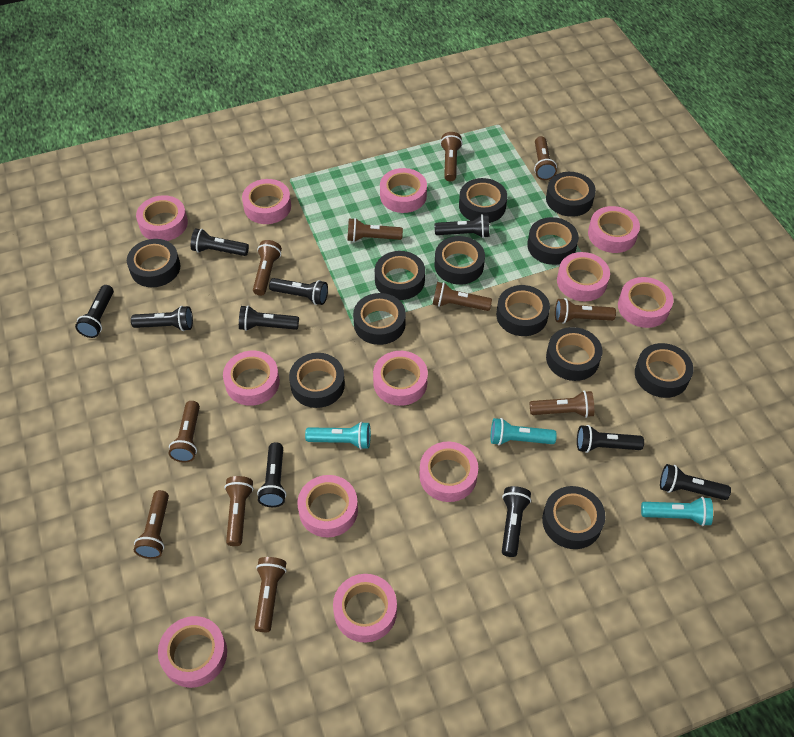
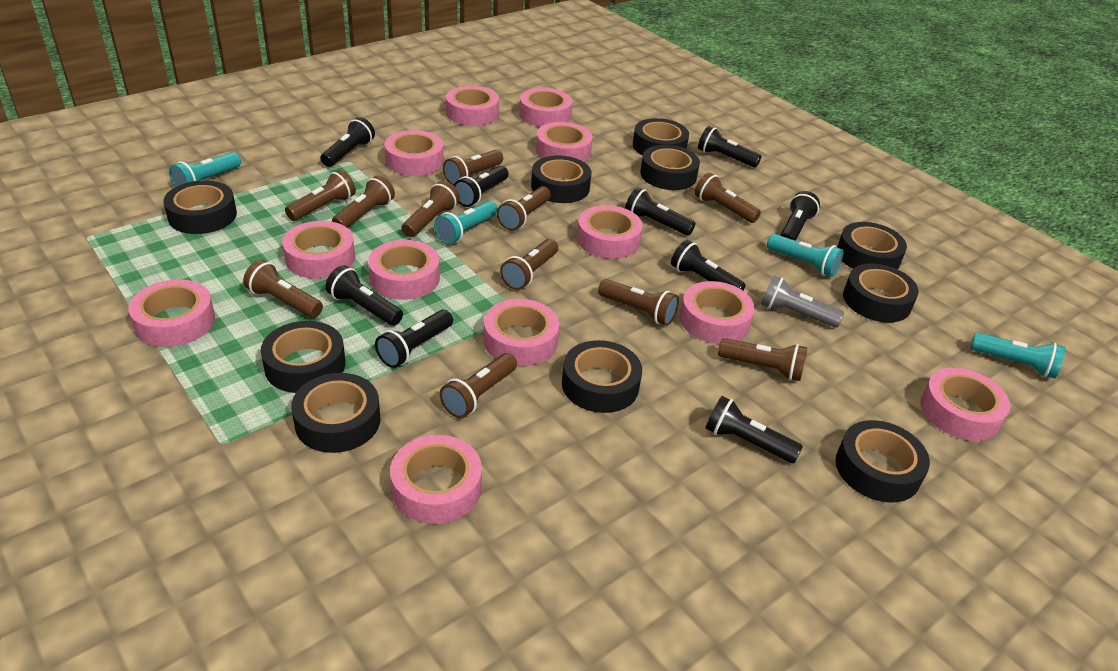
black flashlight: [75,285,114,338] [131,306,193,331] [191,228,249,256] [239,305,299,331] [257,442,286,507] [269,278,328,305] [435,214,489,238] [502,486,531,557] [577,425,644,453] [660,464,731,500] = 10 -> [321,117,375,167] [326,265,403,326] [375,310,453,368] [454,165,508,207] [625,187,696,236] [671,240,746,291] [698,126,762,168] [705,396,803,463] [780,191,820,241] = 9
black tape: [127,239,180,287] [289,353,345,408] [353,293,406,345] [375,251,425,300] [434,236,485,285] [459,178,507,223] [496,285,550,336] [527,217,579,265] [542,486,606,549] [546,172,596,217] [546,327,602,381] [635,343,693,398] = 12 -> [163,180,237,234] [261,321,345,393] [291,373,381,453] [531,156,591,203] [562,340,642,413] [633,118,689,156] [640,145,700,190] [836,420,930,503] [837,222,907,269] [843,264,919,323] = 10
grey flashlight: none = 0 -> [761,276,844,328] = 1
turquoise flashlight: [305,422,371,449] [491,418,557,446] [641,497,713,526] = 3 -> [169,152,241,187] [434,201,498,244] [767,234,843,277] [970,333,1065,378] = 4

